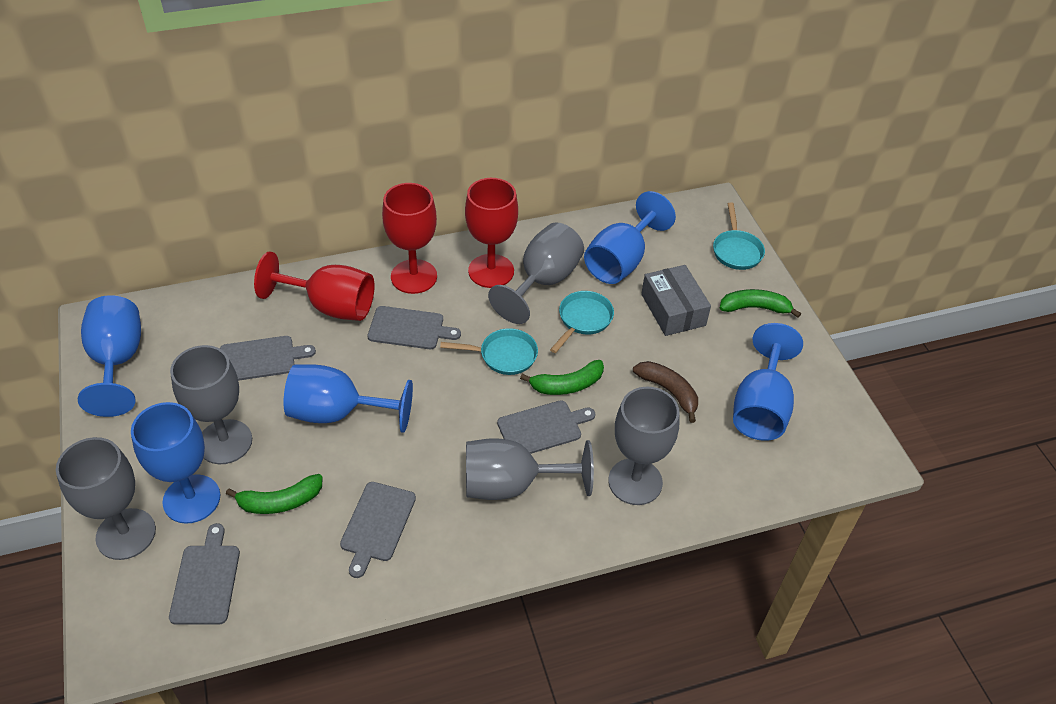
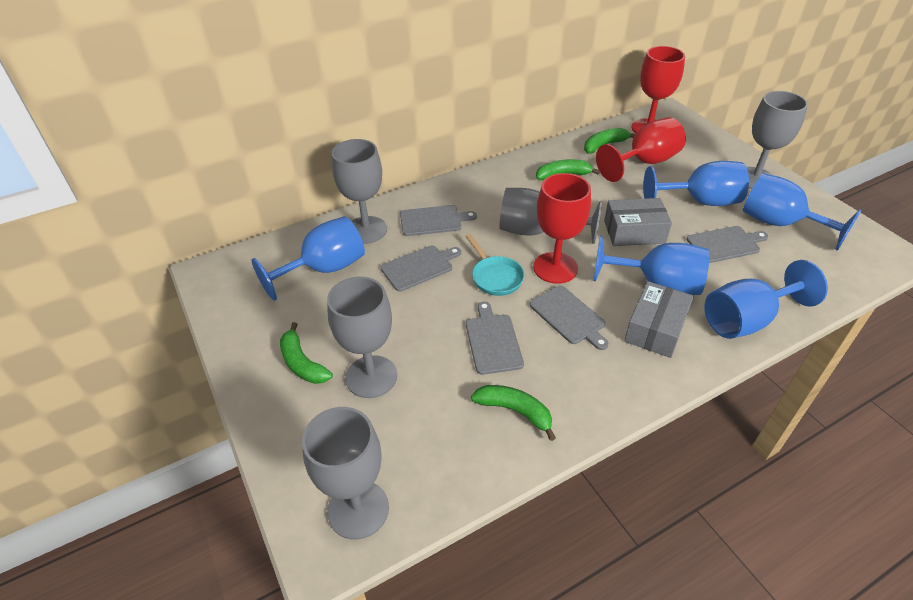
brown banana: [633,361,698,423] = 1 -> none = 0
green banana: [226,474,323,514] [520,360,604,395] [720,289,801,318] = 3 -> [280,322,333,384] [471,385,556,441] [536,159,600,181] [584,128,635,154] = 4
grey box: [641,265,711,336] = 1 -> [604,198,672,246] [624,281,694,358] = 2
turquoise pan: [440,328,538,375] [550,291,614,353] [713,203,765,270] = 3 -> [465,234,525,296] = 1

